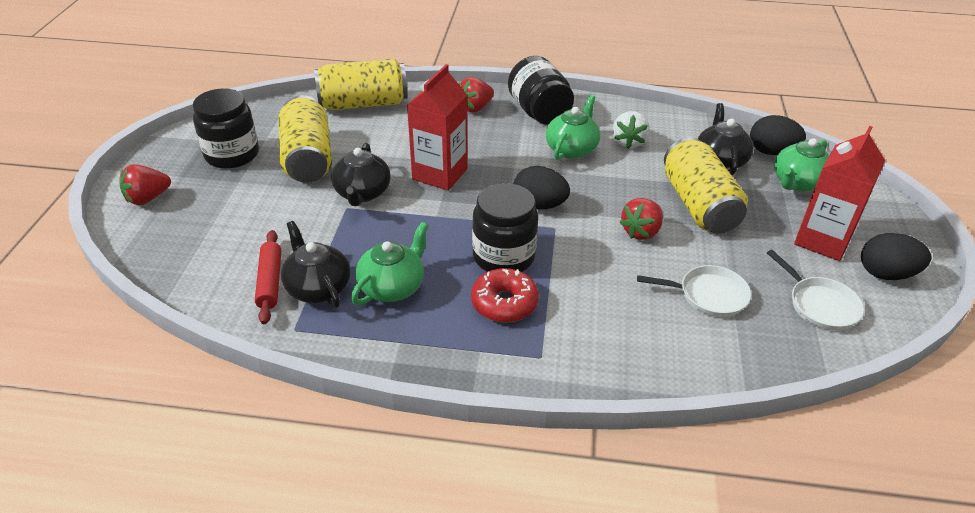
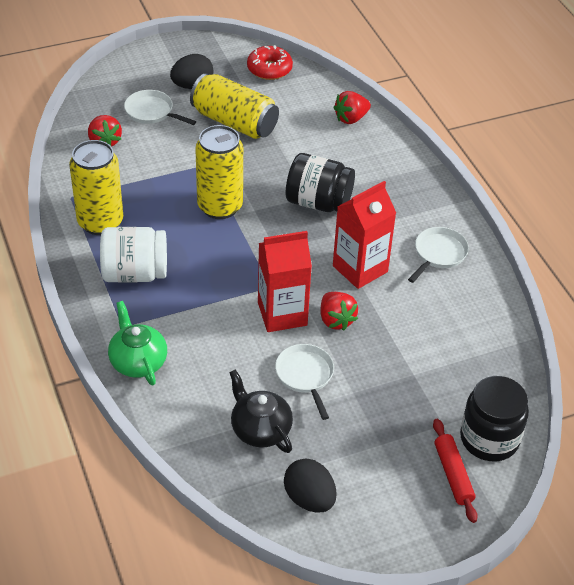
black egg: [514,166,570,209] [750,115,806,155] [861,233,931,280] = 3 -> [170,54,213,89] [284,458,337,513] = 2
black jar: [193,88,259,169] [472,183,538,272] [508,56,574,124] = 3 -> [286,153,355,212] [460,376,529,461] = 2
black teapot: [281,221,350,308] [331,143,391,206] [698,103,754,175] = 3 -> [229,369,293,453] = 1
green teapot: [351,222,429,305] [546,95,600,160] [774,138,829,192] = 3 -> [108,301,167,386] = 1
white jar: none = 0 -> [100,227,167,283] = 1
white pan: [637,265,751,317] [767,250,864,330] = 2 -> [124,90,196,125] [275,344,334,420] [408,227,469,283] = 3
white strawberry: [613,111,650,149] = 1 -> none = 0

